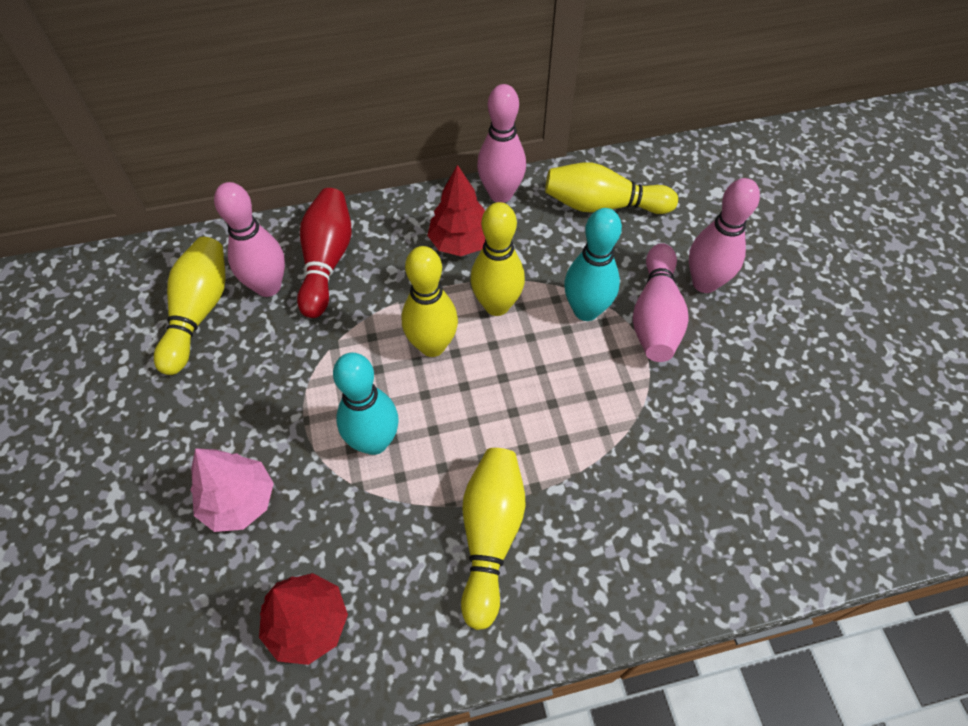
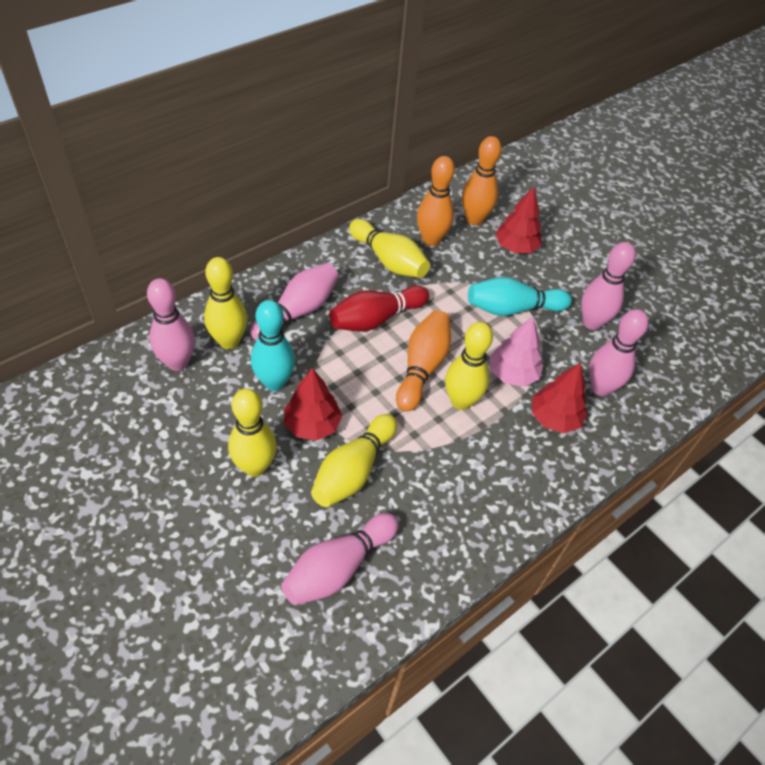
orange bowling pin: none = 0 -> [396,310,451,412] [417,156,455,246] [462,136,502,225] = 3
pink bowling pin: [214,182,285,297] [477,84,526,203] [633,243,689,362] [689,178,760,293] = 4 -> [147,278,195,371] [250,263,339,341] [281,513,399,605] [581,242,636,330] [589,309,649,396] = 5
red tree: [259,573,348,665] [427,165,485,256] = 2 -> [284,368,342,441] [495,186,542,253] [532,362,588,433] = 3

